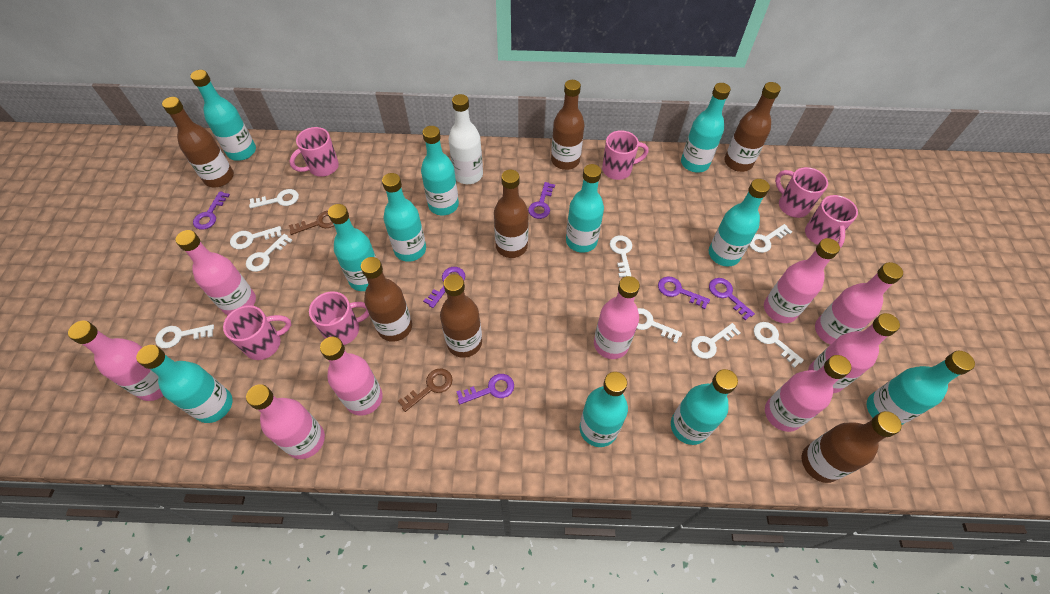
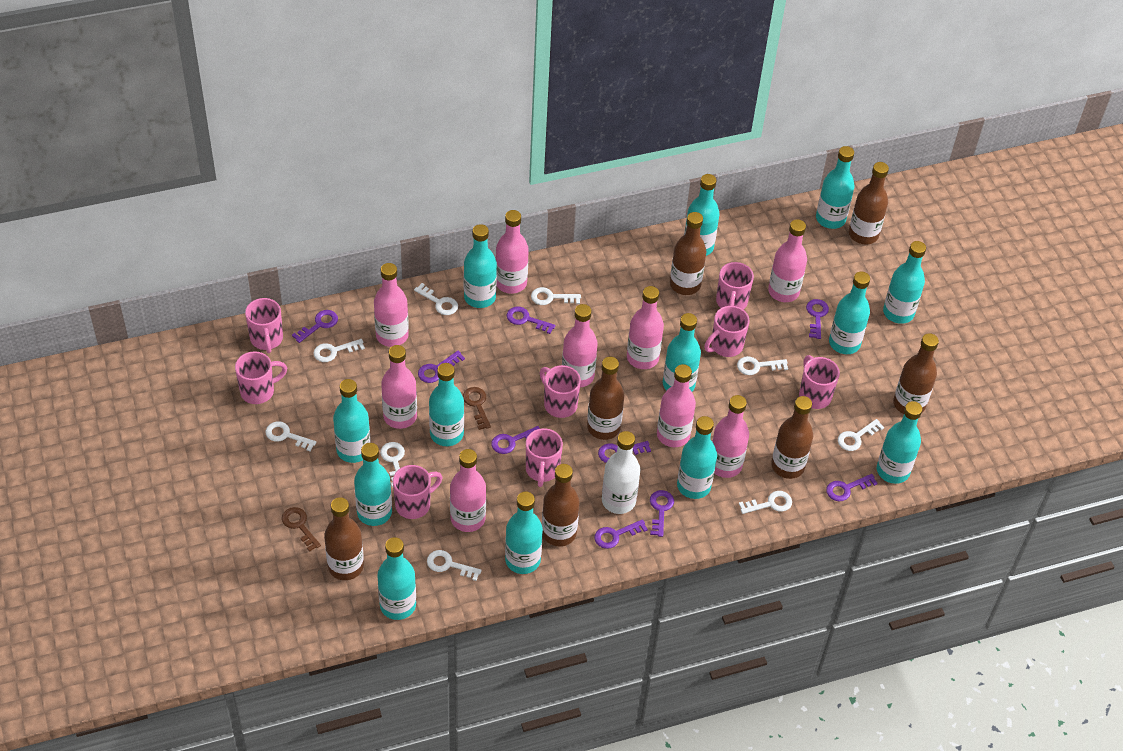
pink mug: [223,305,291,360] [290,127,339,177] [309,291,369,345] [602,130,648,180] [775,167,828,218] [805,195,858,248] = 6 -> [235,351,287,404] [245,298,283,353] [393,465,442,519] [526,428,563,487] [539,365,581,418] [704,306,750,357] [716,262,754,310] [799,355,840,409] = 8
purple key: [193,191,230,230] [423,267,466,308] [456,374,514,404] [528,182,555,219] [658,276,710,309] [709,278,755,320] = 6 -> [292,310,338,343] [418,351,465,383] [491,426,540,454] [507,307,555,334] [594,519,648,549] [598,441,651,463] [650,490,674,537] [806,299,829,339] [826,474,878,501] = 9
turquoise bottle: [136,345,232,423] [190,70,256,161] [328,204,376,291] [382,173,426,262] [421,126,459,215] [566,164,604,253] [579,372,628,447] [671,369,738,445] [681,83,731,173] [709,179,770,267] [867,351,975,425] = 11 -> [333,379,371,463] [354,443,392,526] [377,537,416,620] [429,363,464,446] [464,224,497,308] [505,492,543,574] [663,313,701,391] [677,416,717,499] [684,174,719,256] [816,146,855,229] [829,272,870,354] [877,401,923,484] [883,241,926,324] = 13

